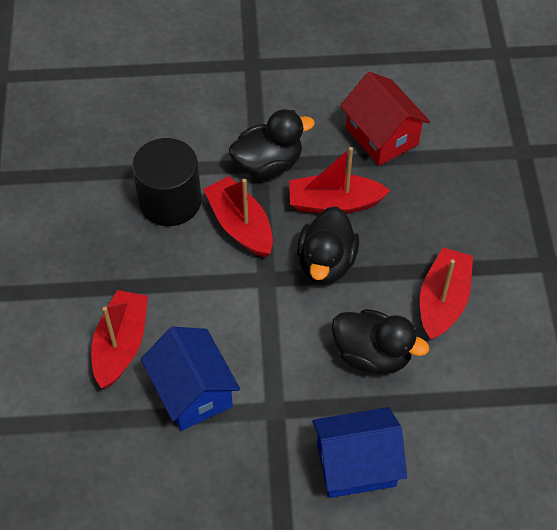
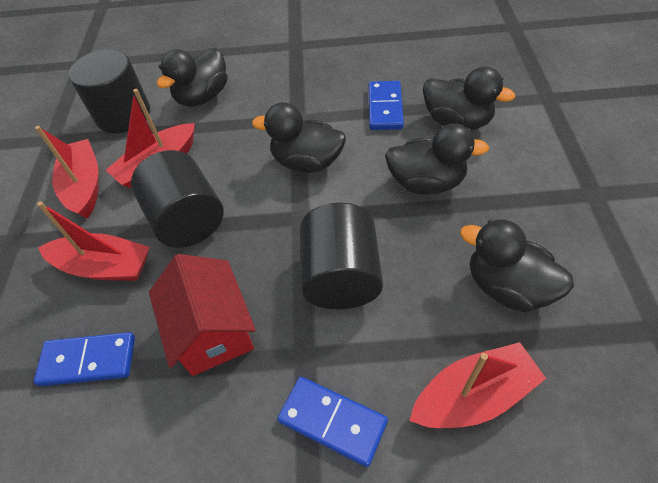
black cylinder: [132,138,202,226] = 1 -> [69,49,150,133] [131,150,224,248] [300,203,383,309] = 3
black duck: [229,109,315,178] [297,206,359,284] [331,309,429,374] = 3 -> [157,48,228,107] [252,102,346,173] [385,123,489,195] [423,66,515,130] [460,219,574,313] = 5
blue domino: none = 0 -> [34,332,135,386] [277,377,388,467] [369,81,404,130] = 3
blue house: [141,327,240,431] [312,407,407,498] = 2 -> none = 0

